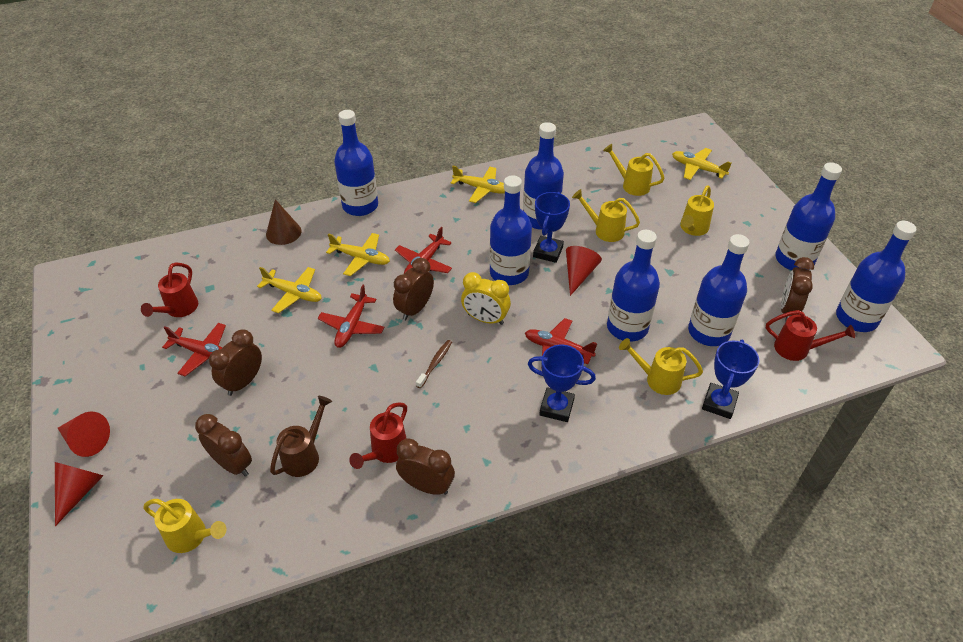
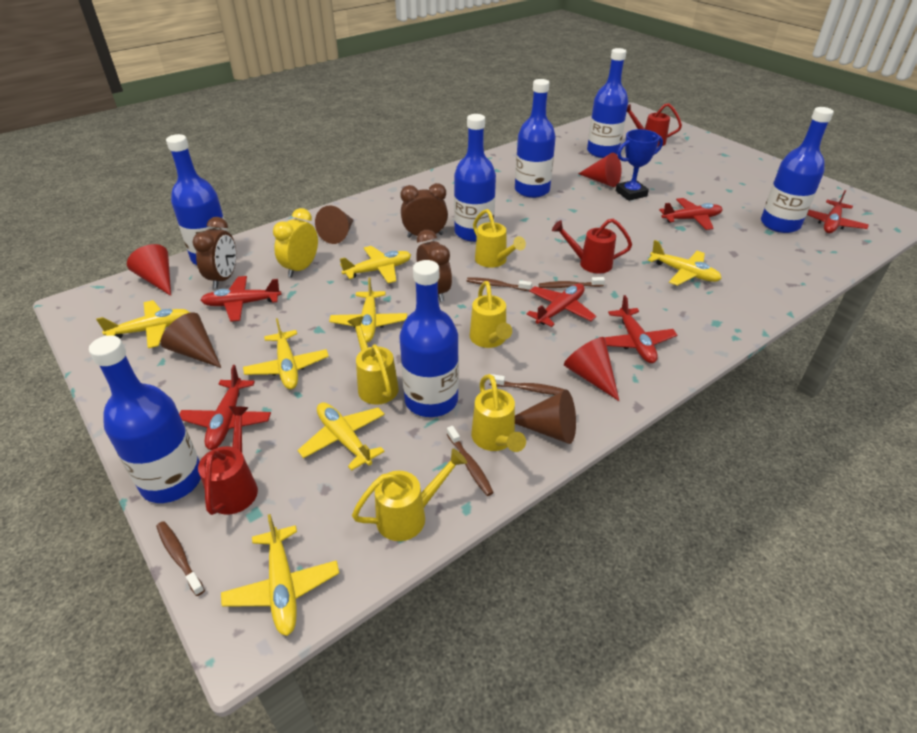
blue trophy: [528,344,596,422] [533,192,570,263] [702,340,759,419] = 3 -> [616,129,663,201] = 1
brown clock: [195,414,252,477] [209,329,262,396] [393,258,434,320] [396,438,455,495] [781,257,814,321] = 5 -> [193,217,236,289] [401,183,448,238] [417,230,452,302] = 3
brown cone: [266,199,302,245] = 1 -> [160,312,221,368] [315,205,353,244] [515,390,576,444] = 3
brown toothbrush: [416,340,452,388] = 1 -> [156,521,205,596] [447,426,494,496] [467,277,532,291] [489,374,566,395] [539,277,605,288] = 5
brown watering can: [270,396,332,477] = 1 -> none = 0
red plane: [162,323,226,376] [318,285,384,348] [395,227,452,273] [525,318,597,368] = 4 -> [179,365,271,450] [200,276,282,322] [527,284,597,327] [605,295,677,363] [659,198,723,230] [807,190,869,233] = 6
yellow plane: [257,267,322,313] [326,233,390,276] [451,166,505,203] [672,148,732,180] = 4 -> [96,300,190,348] [221,514,339,636] [243,318,329,389] [298,402,385,471] [329,277,407,343] [340,246,411,283] [648,240,722,286] = 7

